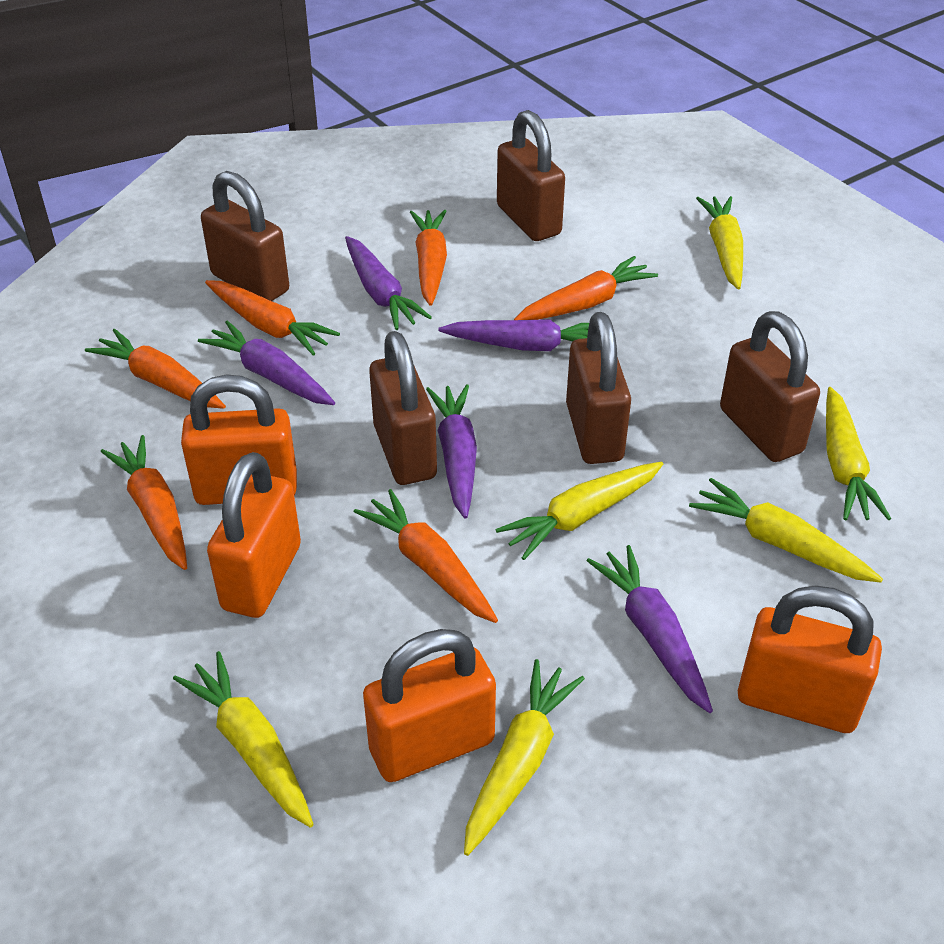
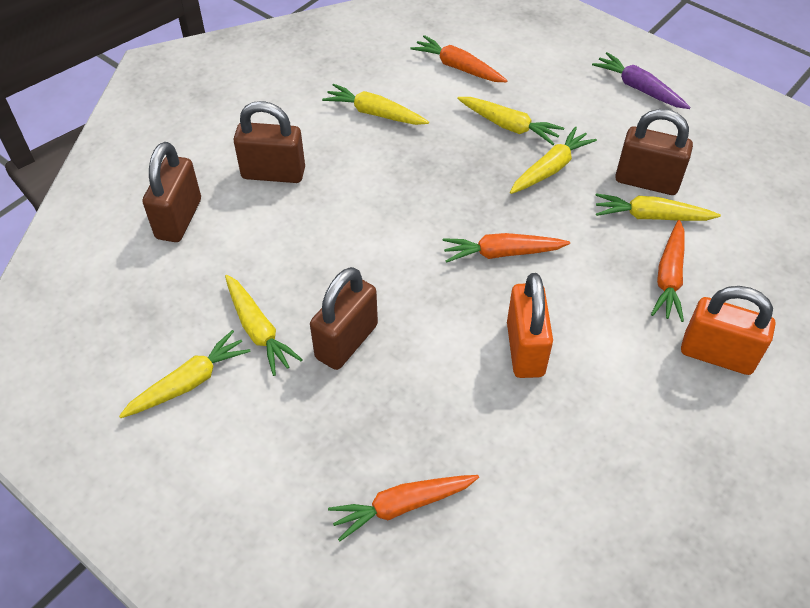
brown padlock: [201,171,289,301] [369,331,437,485] [497,110,565,241] [566,312,631,464] [720,311,820,462] = 5 -> [143,142,201,242] [233,101,305,183] [310,267,378,370] [615,109,693,195] = 4
orange carrot: [85,329,226,409] [101,435,187,570] [205,280,340,356] [354,489,498,623] [410,210,447,306] [514,256,658,320] = 6 -> [328,475,479,541] [410,35,507,82] [442,233,570,263] [651,220,684,322] = 4
orange padlock: [181,374,297,505] [207,452,301,618] [363,629,496,782] [738,585,882,733] = 4 -> [507,273,553,378] [681,286,775,375] = 2
purple carrot: [198,320,335,405] [345,236,432,330] [426,384,477,519] [438,319,589,351] [587,545,713,713] = 5 -> [592,52,690,109] = 1

